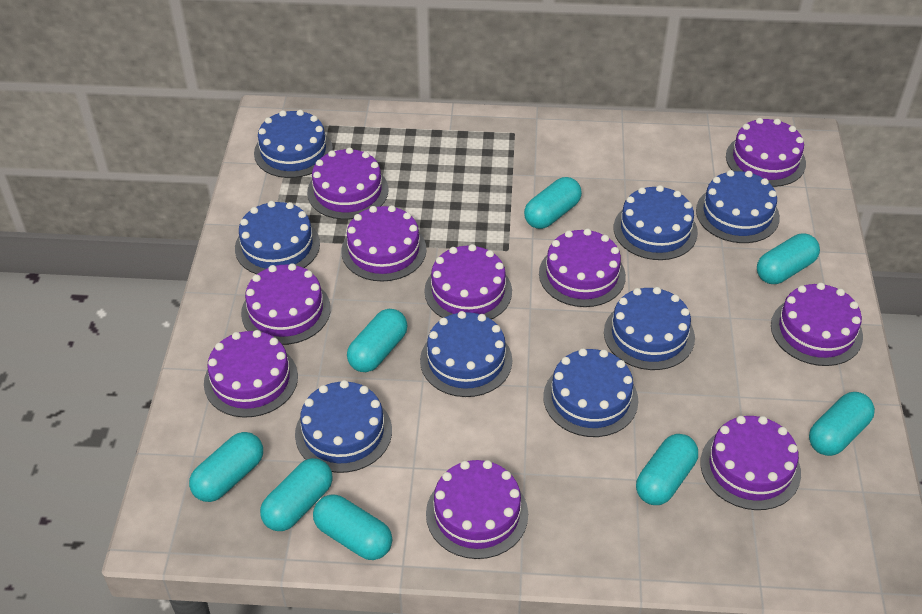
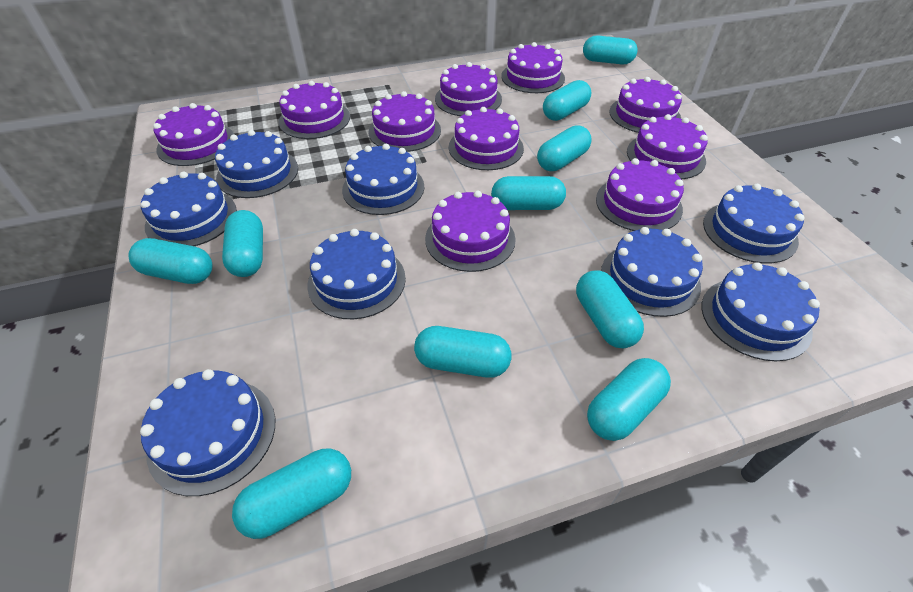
turquoise capsule: [189,432,263,502] [260,458,333,531] [313,495,392,560] [347,309,408,372] [524,177,582,229] [636,434,698,505] [757,233,820,284] [809,392,875,456] = 8 -> [128,238,213,284] [222,210,263,277] [232,449,351,539] [414,326,511,378] [491,176,566,210] [537,125,592,171] [543,80,591,121] [576,270,644,348] [583,35,638,65] [587,358,671,441] = 10

